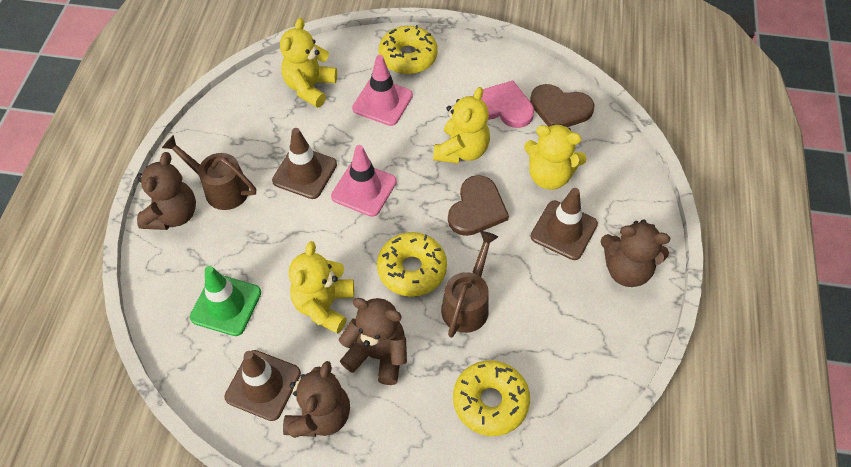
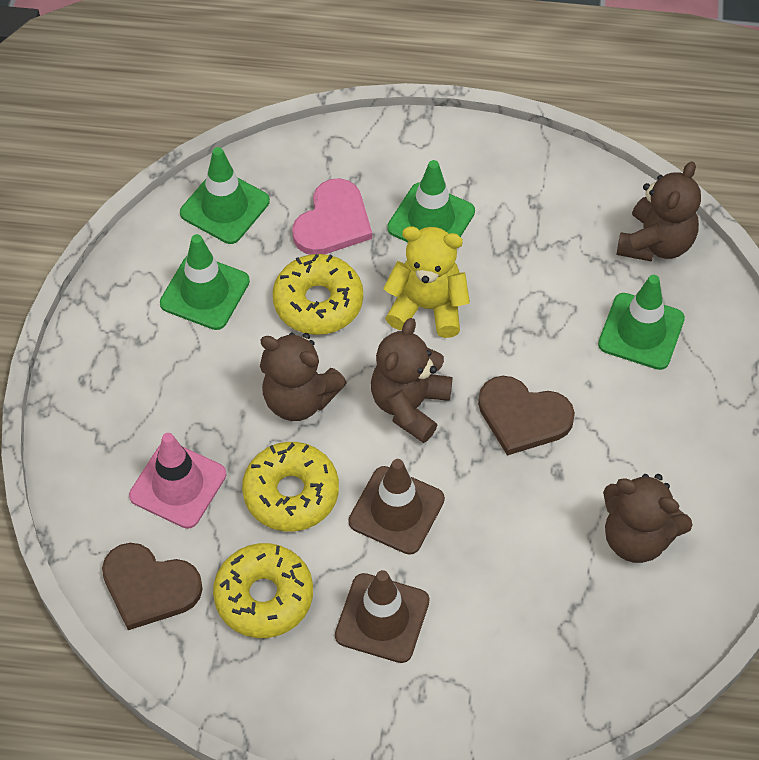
brown traffic cone: [224,350,301,421] [272,128,337,199] [531,188,598,260] = 3 -> [335,570,430,663] [348,459,445,555] = 2
brown watering can: [162,135,256,210] [441,231,498,338] = 2 -> none = 0
green traffic cone: [190,266,261,336] = 1 -> [160,234,250,330] [180,147,270,244] [387,160,475,242] [598,275,685,370] = 4
pink traffic cone: [331,145,397,217] [352,55,413,126] = 2 -> [129,433,226,529] = 1
yellow teddy bear: [280,18,337,108] [289,241,354,334] [433,87,490,164] [524,124,587,190] = 4 -> [383,226,470,338] = 1

